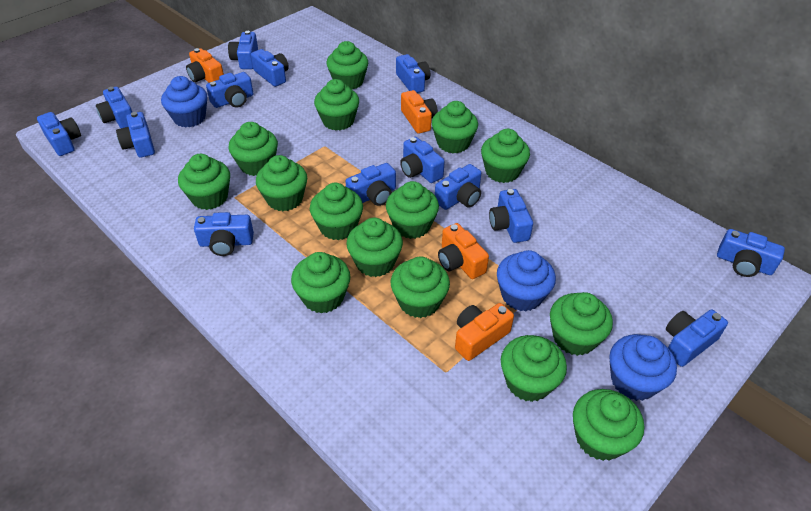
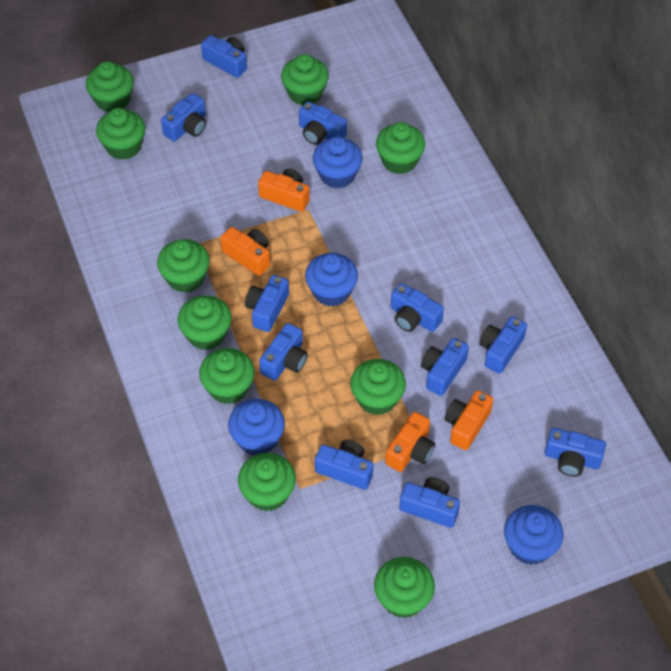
blue camera: [37,112,81,156] [96,87,132,128] [116,112,155,158] [194,212,254,256] [206,72,254,108] [228,31,258,69] [251,49,289,87] [345,163,396,206] [396,54,430,93] [400,137,445,183] [435,164,481,210] [489,189,533,243] [666,310,728,367] [717,229,785,277] = 14 -> [161,93,206,141] [201,35,247,78] [245,275,289,332] [259,323,308,381] [299,101,347,145] [315,440,373,490] [391,283,444,332] [399,477,460,528] [421,338,469,396] [479,316,527,374] [545,428,606,477] = 11
blue cupcake: [161,76,207,128] [497,250,556,312] [609,334,677,401] = 3 -> [228,399,285,455] [305,253,358,307] [313,136,363,189] [504,505,564,565] = 4
green cupcake: [178,154,230,210] [228,122,278,176] [256,155,307,211] [291,252,351,313] [310,183,363,240] [314,79,359,130] [327,41,368,90] [346,218,403,277] [386,181,439,239] [391,257,450,318] [432,101,478,153] [481,129,530,183] [501,335,567,402] [550,292,613,356] [573,389,644,461] = 15 -> [86,61,134,112] [96,108,145,160] [157,239,210,293] [178,295,232,350] [199,348,255,404] [238,453,296,511] [281,54,329,105] [350,359,406,415] [374,557,435,618] [376,122,425,174] = 10

